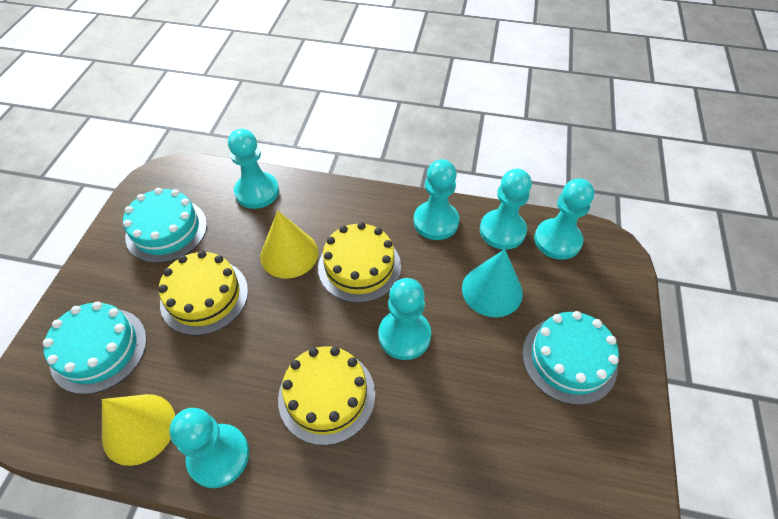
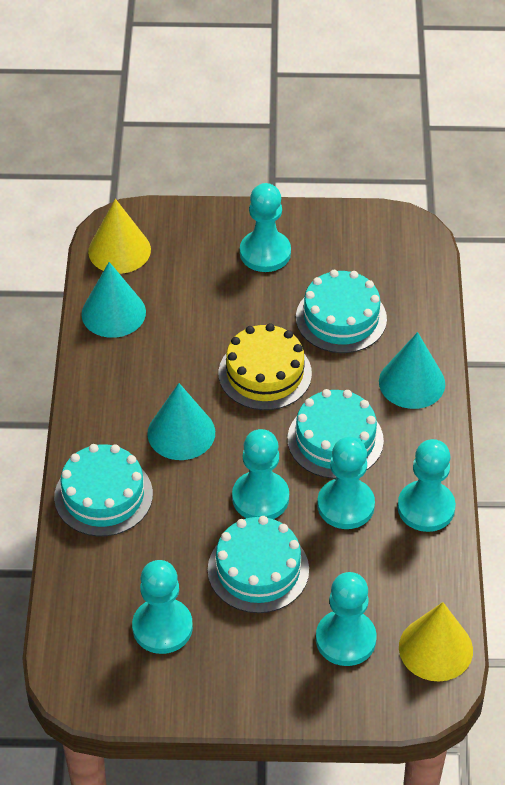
turquoise cake: [43,302,147,394] [123,188,207,263] [522,311,619,405] = 3 -> [54,444,153,537] [208,516,309,613] [288,389,384,479] [296,270,387,353] = 4
turquoise cone: [462,249,523,317] = 1 -> [81,262,146,338] [147,383,215,460] [379,332,445,409] = 3
yellow cake: [158,251,248,335] [278,346,375,445] [318,222,401,303] = 3 -> [219,323,312,410] = 1

